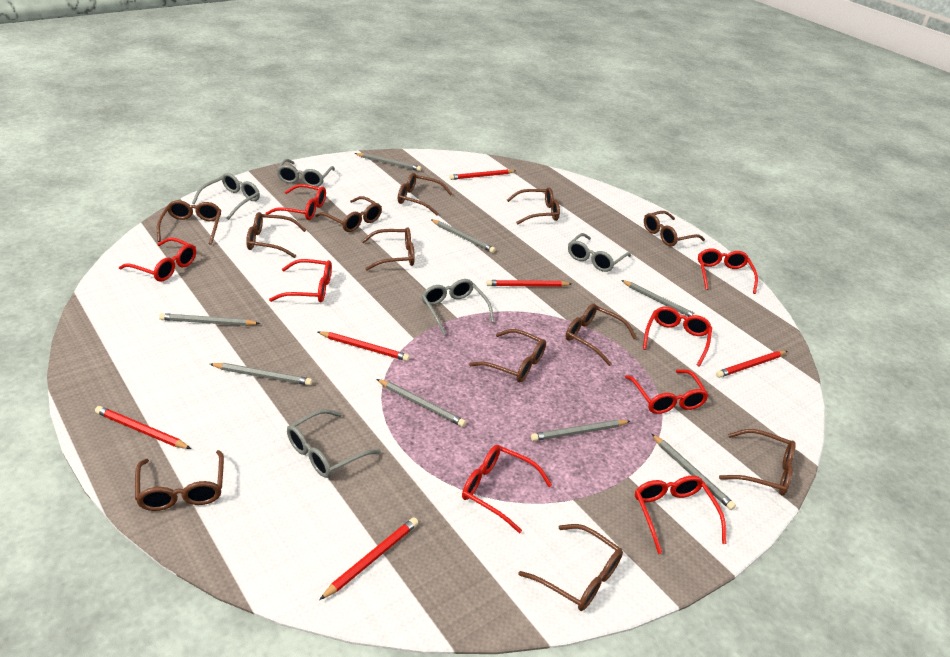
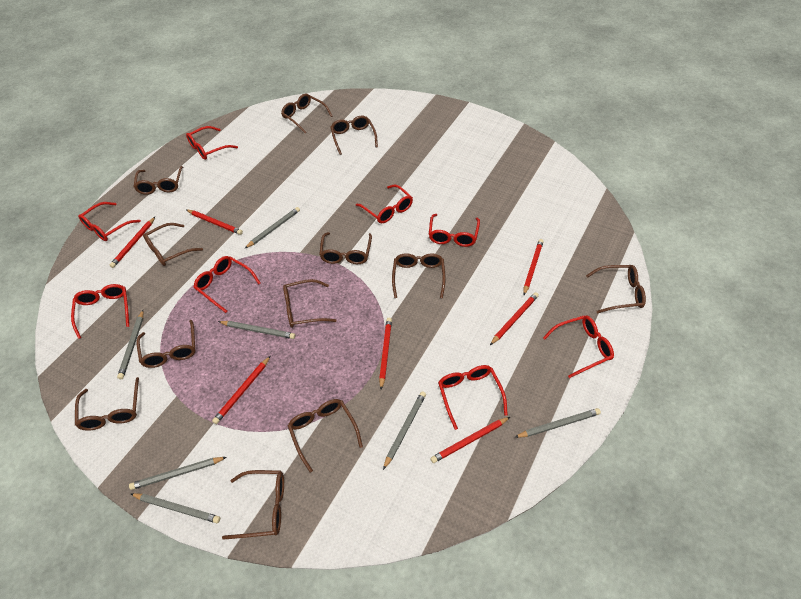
grey glasses: [192,173,260,220] [276,159,335,187] [287,409,381,478] [422,279,495,335] [568,233,631,272] = 5 -> none = 0
grey pencil: [159,313,260,326] [210,363,312,386] [355,153,422,171] [377,379,466,427] [430,219,496,253] [531,420,630,441] [621,280,699,317] [652,434,736,510] = 8 -> [117,310,144,379] [129,457,227,490] [131,493,220,523] [218,321,295,339] [245,207,300,248] [383,391,426,470] [514,408,601,438] = 7
red pencil: [95,406,191,449] [318,331,410,361] [319,518,418,600] [449,169,515,180] [486,280,572,287] [716,351,787,378] = 6 -> [110,217,155,268] [187,210,243,235] [212,356,270,424] [379,318,392,389] [430,417,510,463] [490,292,539,345] [523,239,544,295] = 7

